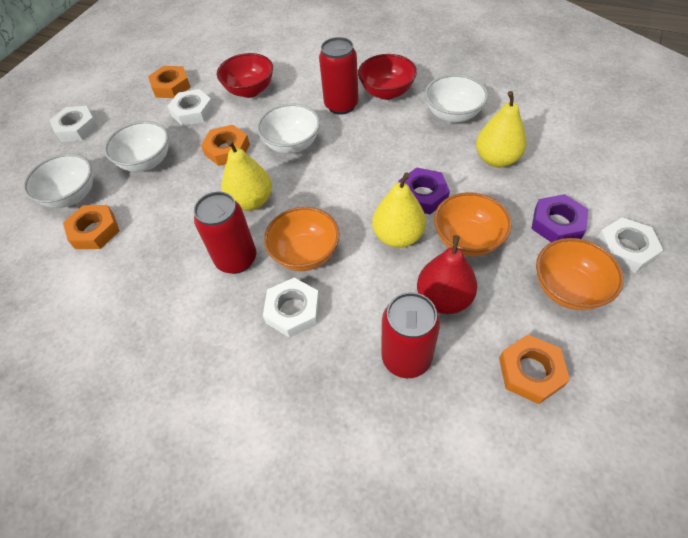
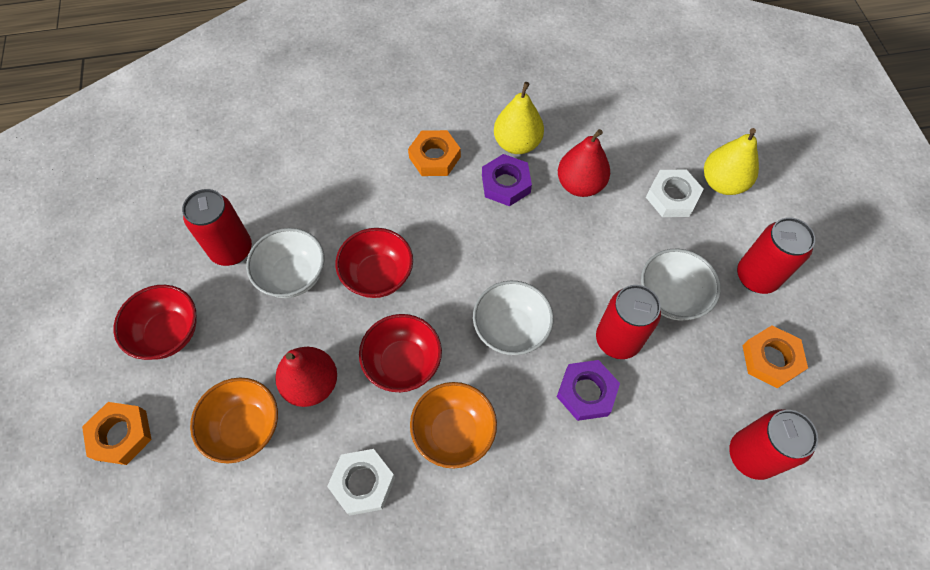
orange bowl: [264,207,339,271] [434,192,512,257] [536,238,624,310] = 3 -> [190,378,278,463] [410,382,497,468] = 2
orange nut: [63,205,120,249] [148,66,191,98] [201,125,250,166] [499,335,570,404] = 4 -> [82,402,152,465] [408,130,461,176] [742,325,808,388] = 3
red bowl: [217,53,273,98] [358,54,417,100] = 2 -> [114,285,196,360] [336,228,413,298] [359,314,442,392] = 3
red can: [194,192,256,274] [319,37,359,115] [381,292,440,378] = 3 -> [182,189,252,266] [596,285,661,359] [729,409,818,480] [737,217,815,294] = 4
red pear: [417,235,477,314] = 1 -> [275,347,337,407] [558,129,610,197] = 2
white bowl: [23,154,93,208] [104,121,168,172] [257,103,320,154] [425,74,488,123] = 4 -> [246,228,325,298] [473,281,554,355] [641,249,721,321] = 3
white nut: [49,106,98,142] [167,89,214,126] [263,278,320,338] [596,218,663,273] = 4 -> [327,449,395,516] [646,170,704,217] = 2
yellow pear: [222,140,272,211] [372,172,426,248] [476,91,527,167] = 3 -> [494,82,544,154] [704,128,759,195] = 2

